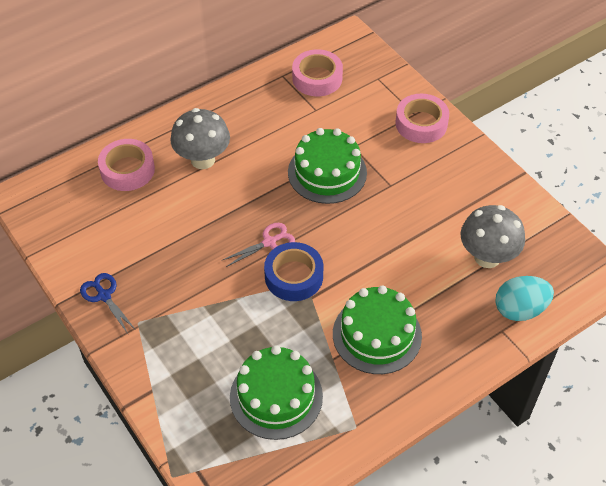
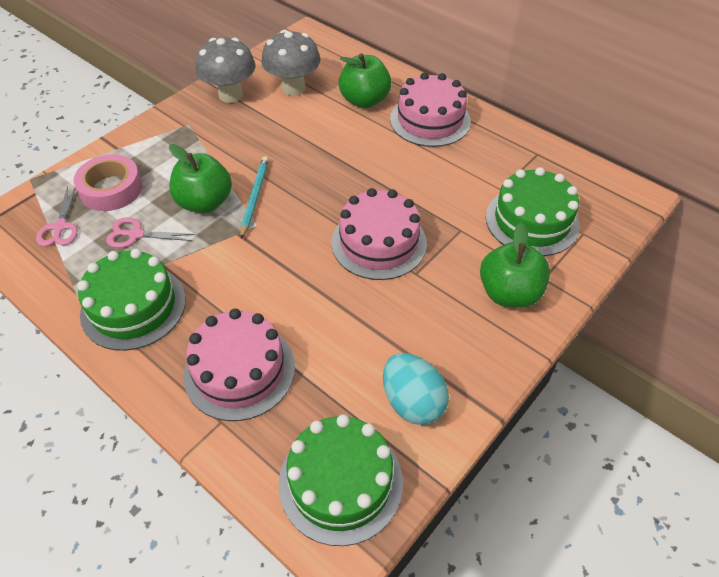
blue scissors: [80,273,136,334] = 1 -> none = 0
blue tape: [264,242,324,301] = 1 -> none = 0
green apple: none = 0 -> [169,144,232,213] [339,53,391,108] [480,222,550,308] = 3
pink cake: none = 0 -> [183,309,295,421] [331,188,427,280] [390,72,471,147] = 3
pink scissors: [223,223,295,267] = 1 -> [36,186,78,246] [106,218,195,248] = 2
pink tape: [98,139,155,191] [292,49,343,96] [395,94,449,143] = 3 -> [74,154,142,211] = 1
turquoise pencil: none = 0 -> [241,156,269,239] = 1

